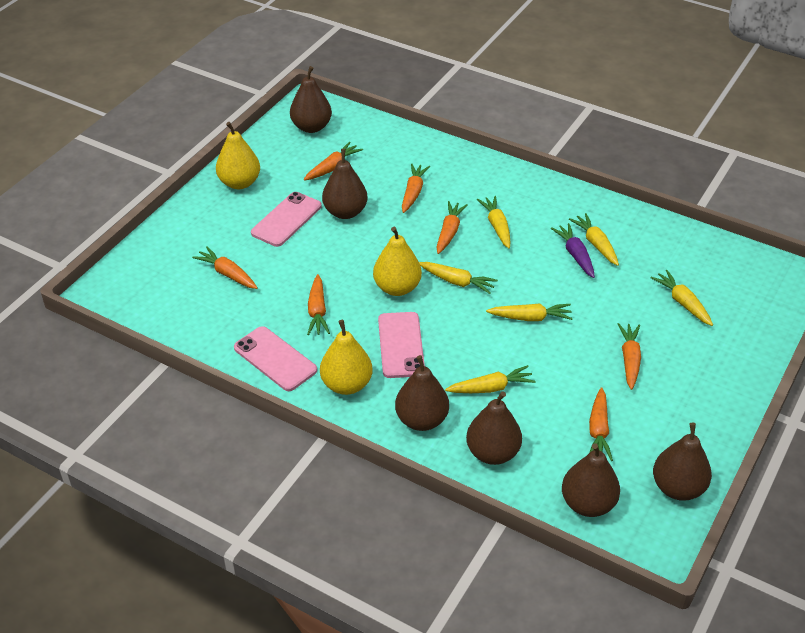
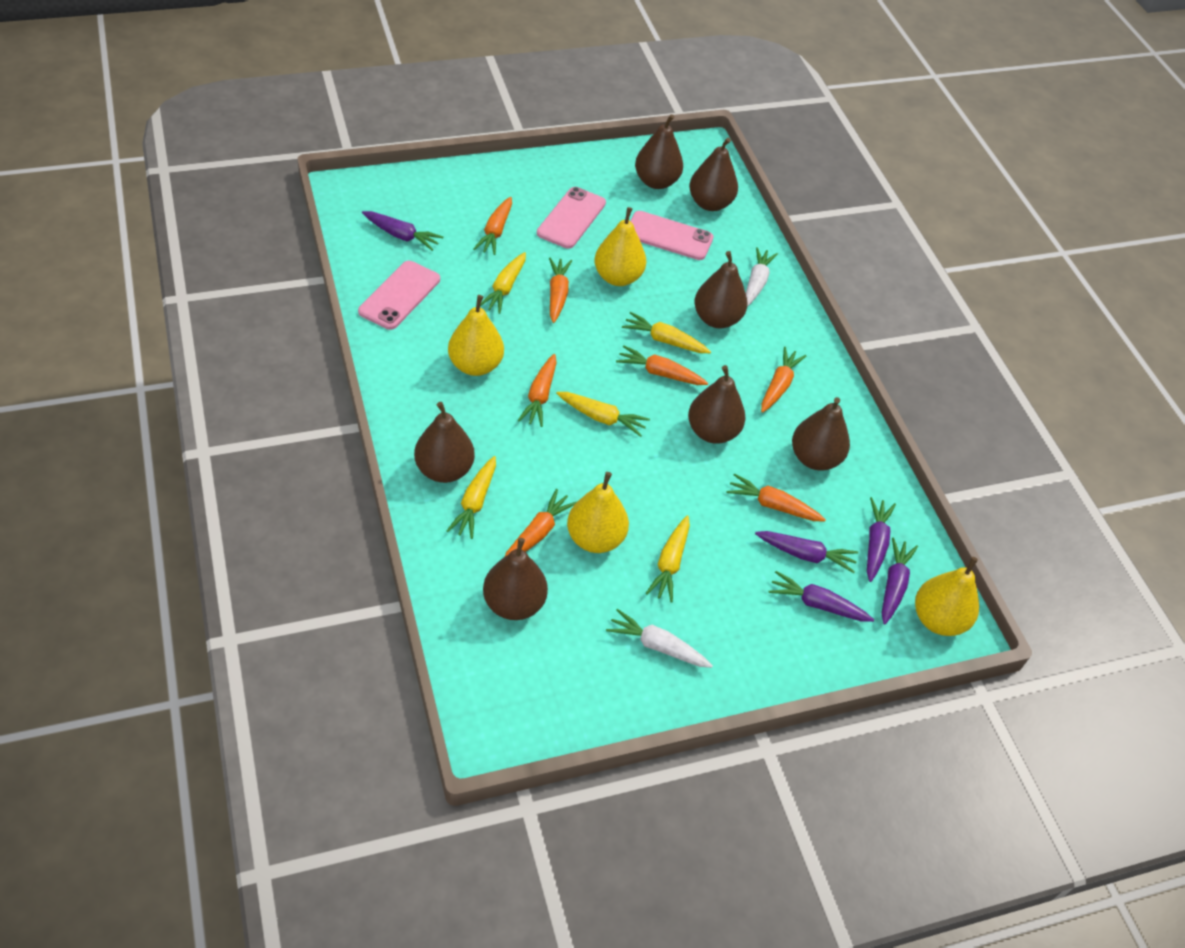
brown pear: [290,66,332,133] [322,149,368,219] [395,355,449,431] [466,391,522,465] [562,443,620,517] [653,423,712,501] = 6 -> [414,402,475,483] [483,538,548,620] [635,114,683,189] [688,365,746,444] [689,138,738,211] [694,251,747,328] [792,397,850,470] = 7
purple carrot: [551,223,595,278] = 1 -> [362,211,443,251] [755,531,858,573] [768,571,874,622] [867,497,896,582] [882,537,918,625] = 5
white carrot: none = 0 -> [606,609,713,668] [746,247,778,307] = 2
yellow carrot: [419,262,498,294] [445,365,536,393] [477,196,511,249] [486,303,573,321] [569,213,619,266] [650,270,713,326] = 6 -> [447,456,496,539] [480,252,526,314] [556,392,650,437] [622,312,711,353] [645,515,690,602] = 5
yellow pear: [216,122,260,189] [320,320,373,395] [373,227,422,296] = 3 -> [448,295,504,376] [567,472,629,553] [594,207,646,286] [915,557,979,636] = 4

